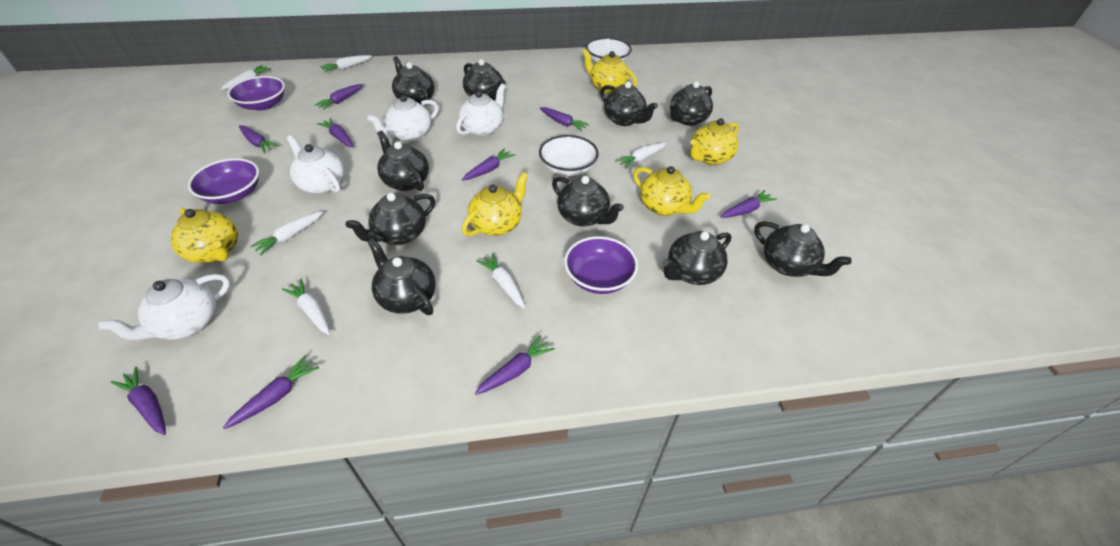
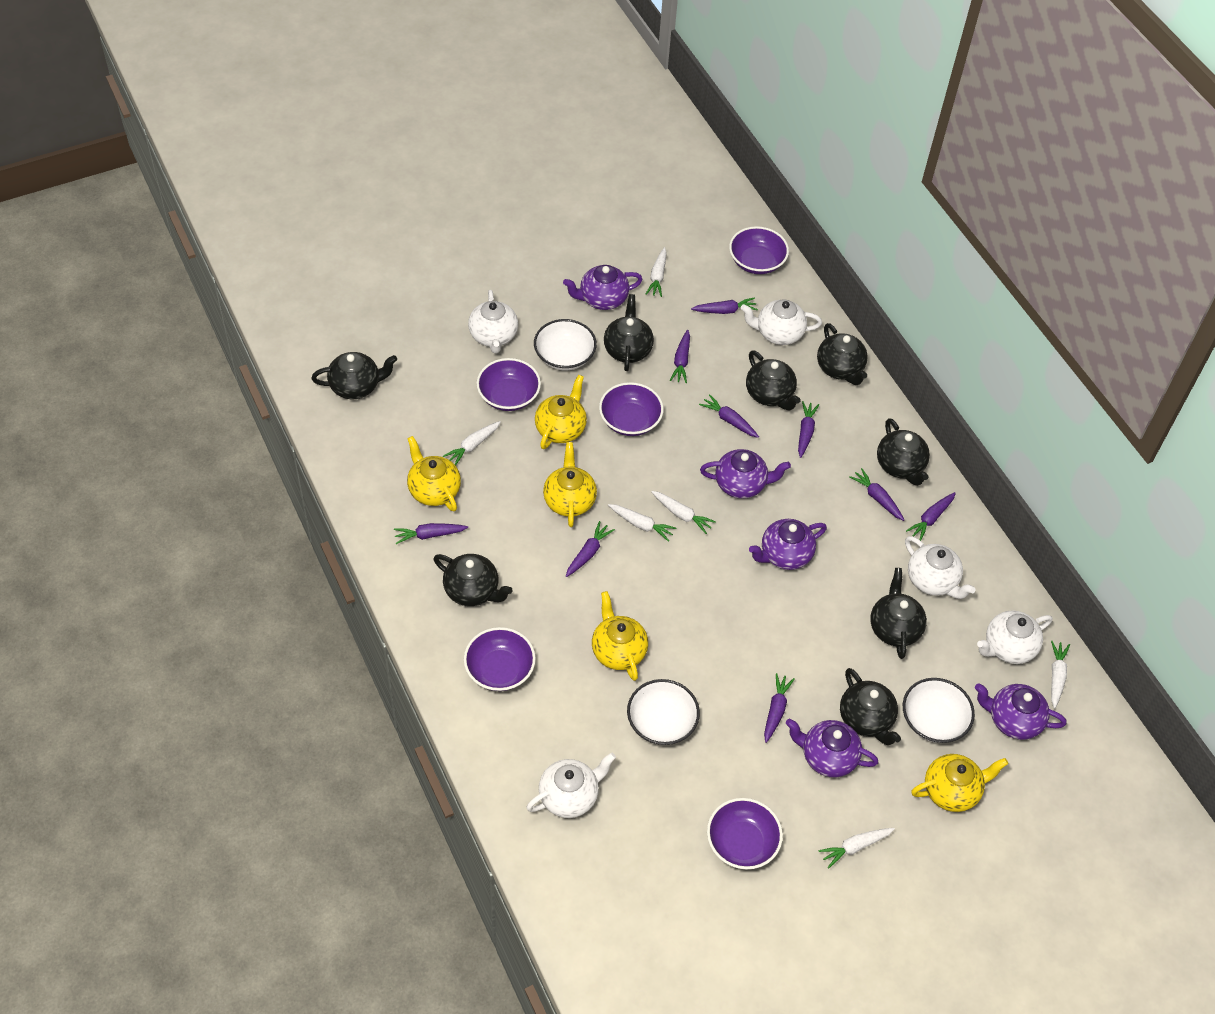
black teapot: [346,193,435,245] [368,238,436,315] [377,131,429,191] [392,56,435,105] [463,59,506,100] [552,176,624,227] [600,82,658,126] [662,231,731,285] [670,81,713,126] [754,221,852,277] = 10 -> [312,352,397,399] [434,554,513,606] [604,294,654,371] [746,350,801,410] [817,323,868,385] [840,668,901,745] [870,568,927,659] [877,418,930,486] = 8
purple bowl: [188,158,259,204] [227,76,285,111] [564,236,638,294] = 3 -> [464,627,536,691] [476,358,541,411] [599,382,664,436] [707,798,783,870] [729,226,789,274] = 5
purple teapot: none = 0 -> [563,265,643,310] [700,449,791,499] [749,519,827,570] [786,719,878,777] [975,683,1066,740] = 5
white bowl: [539,135,599,176] [586,38,632,63] = 2 -> [534,319,597,370] [627,679,700,745] [903,678,975,743] = 3
white teapot: [98,274,230,340] [287,135,345,194] [367,95,439,141] [456,84,506,137] = 4 -> [468,290,518,354] [526,753,616,818] [741,299,822,345] [905,536,976,599] [977,610,1052,664] = 5

